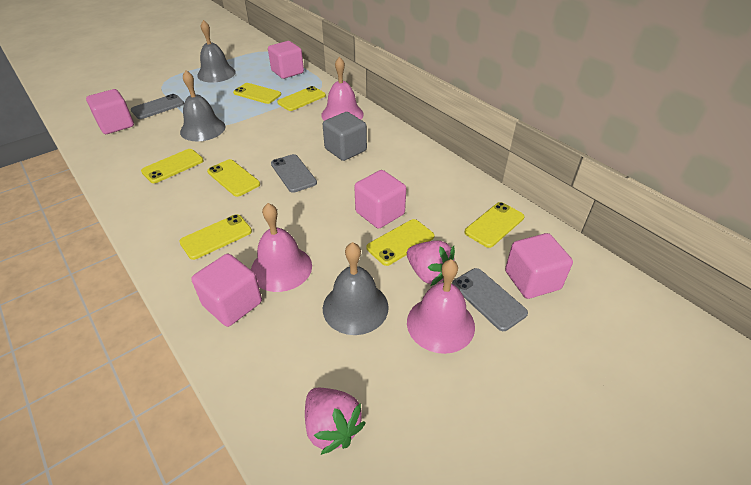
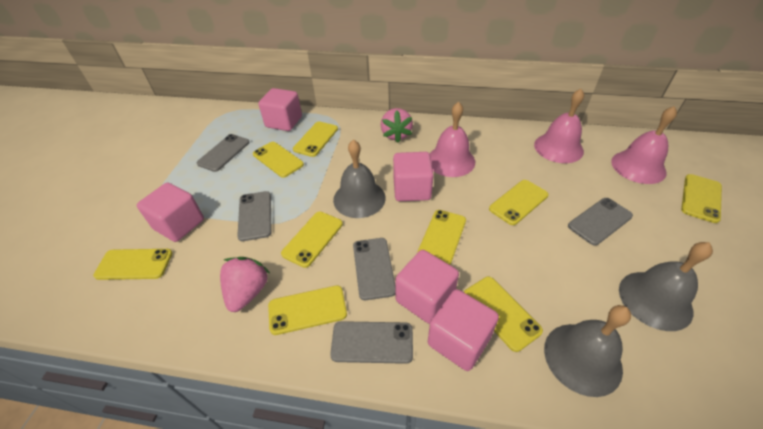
grey cube: [323,112,367,161] = 1 -> none = 0
grey phone: [131,94,184,119] [271,154,317,193] [452,268,528,331] = 3 -> [197,134,250,172] [237,191,272,241] [330,321,413,364] [353,238,396,300] [568,198,633,245] = 5
yellow phone: [141,149,204,183] [179,214,252,260] [207,159,260,197] [233,83,281,104] [277,86,326,111] [366,219,434,266] [464,202,525,248] = 7 -> [93,249,172,280] [253,142,304,178] [268,285,347,335] [281,211,343,268] [293,121,338,157] [417,210,466,265] [464,277,543,352] [489,180,549,225] [681,174,722,223] = 9

